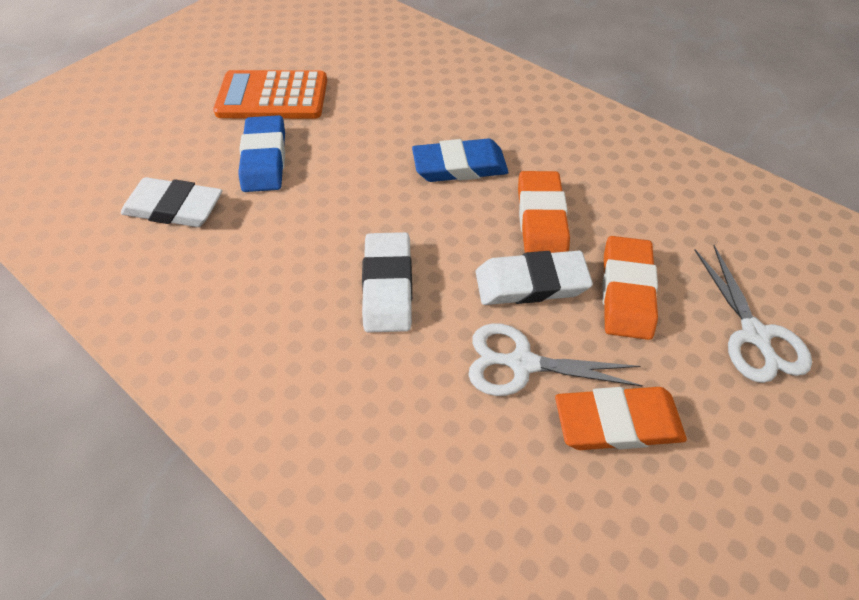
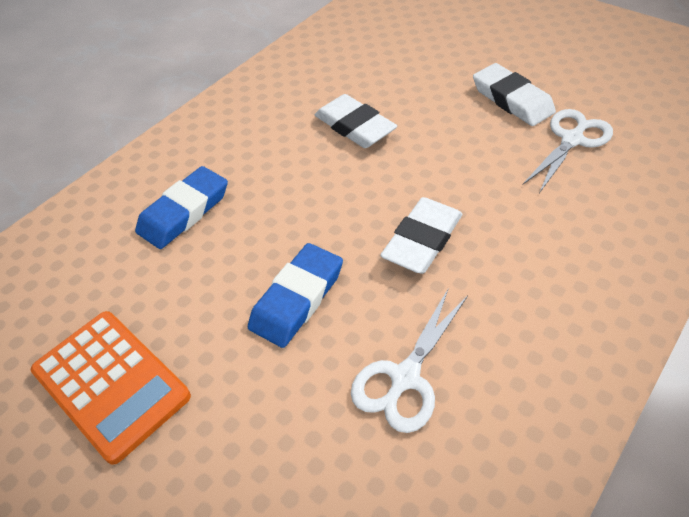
orange eraser: [518,171,570,253] [555,387,687,450] [602,236,658,340] = 3 -> none = 0

